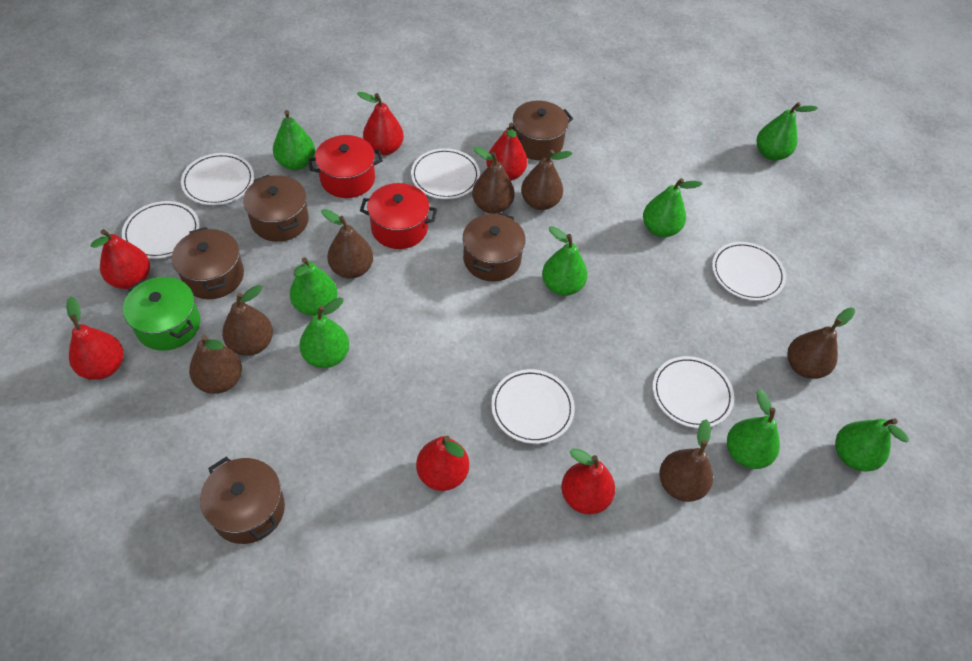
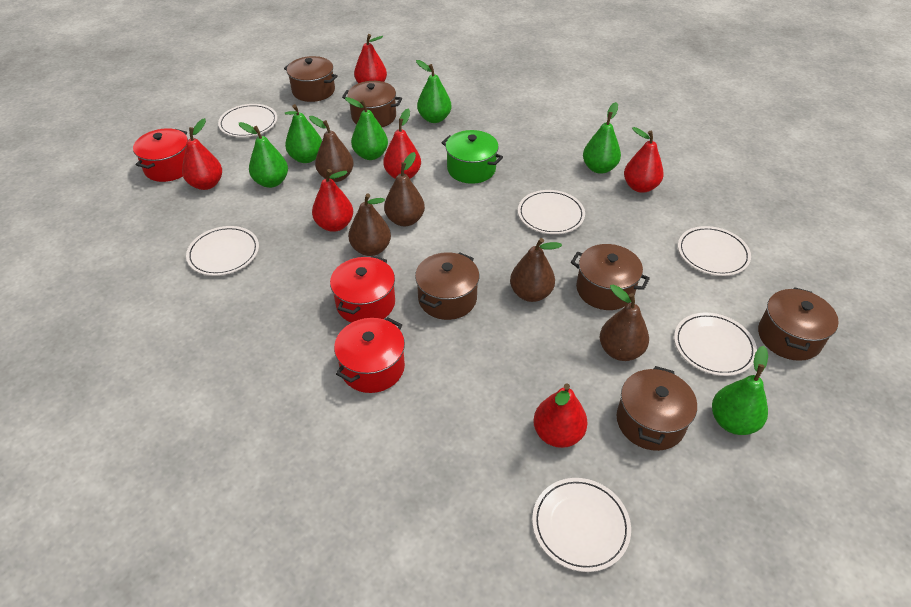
brown pear: [189,335,242,394] [222,285,273,356] [321,209,373,279] [472,147,515,214] [521,150,573,210] [659,419,713,502] [787,307,855,379] = 7 -> [309,116,354,182] [348,193,391,256] [384,152,425,226] [510,238,562,302] [600,284,649,361] = 5
brown pot: [172,227,244,299] [200,457,285,544] [243,175,309,242] [463,212,526,282] [507,100,573,160] = 5 -> [284,56,338,102] [342,81,402,127] [415,252,479,320] [571,244,650,310] [617,366,697,451] [758,287,839,361] = 6
green pear: [273,110,315,170] [290,257,338,316] [299,297,349,368] [542,226,588,296] [643,178,702,237] [727,389,780,469] [757,102,818,161] [835,418,909,472] = 8 -> [239,122,288,188] [284,104,322,163] [345,97,388,160] [416,60,452,123] [583,102,621,174] [712,346,768,435] = 6
red pot: [308,135,383,198] [360,183,437,249] = 2 -> [133,128,188,182] [330,256,395,323] [334,317,405,393] = 3

